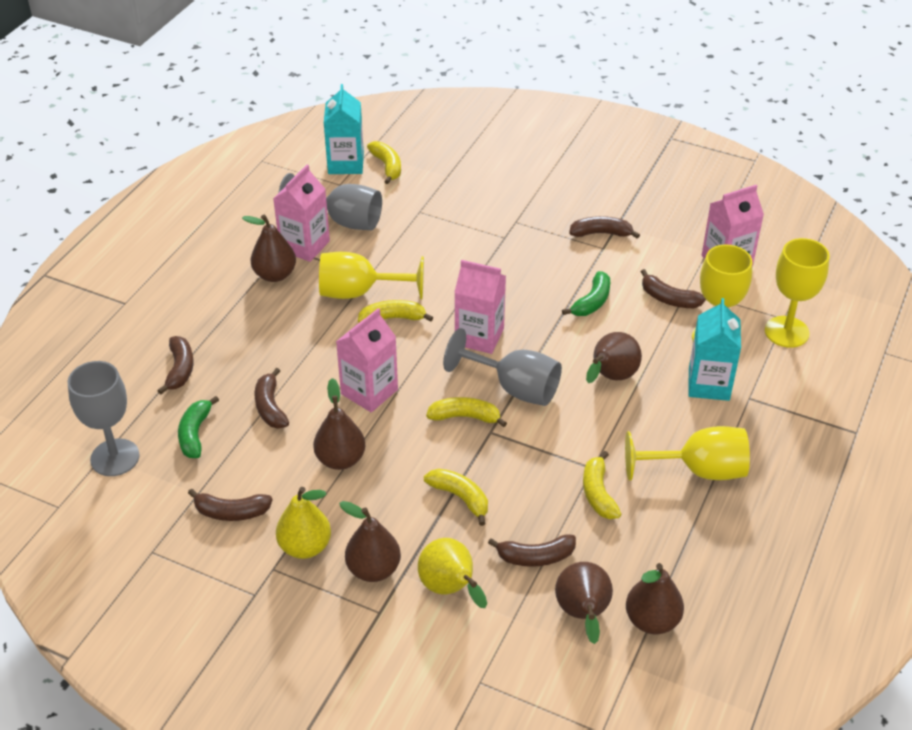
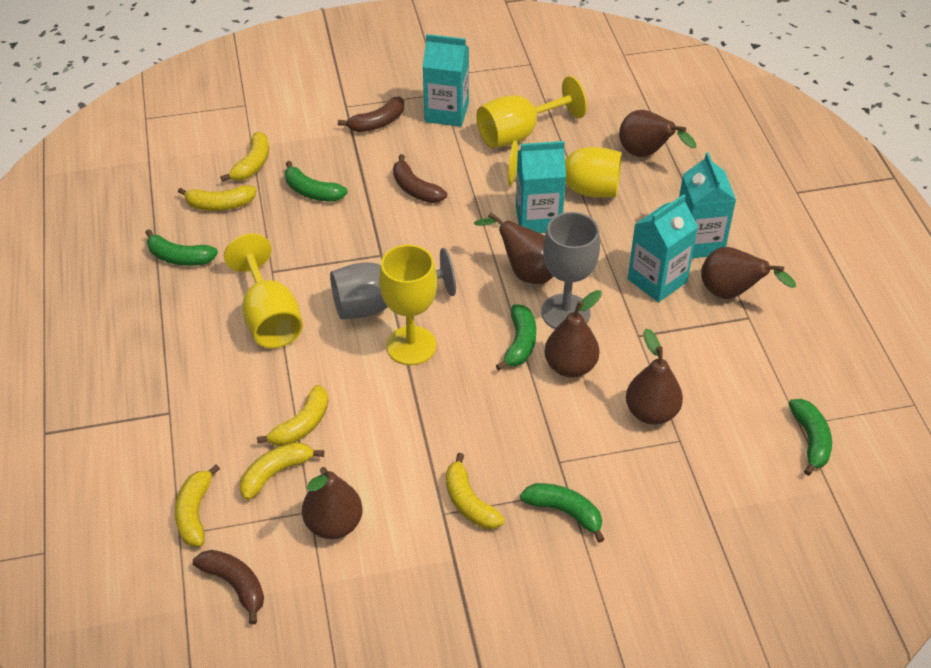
brown banana: [157,336,193,394] [188,489,273,521] [255,368,289,428] [488,535,576,567] [569,216,640,239] [641,269,706,308] = 6 -> [193,550,264,625] [338,96,404,132] [393,154,447,203] = 3
green banana: [178,396,219,458] [562,271,610,316] = 2 -> [145,229,218,266] [285,161,348,202] [496,305,536,370] [520,483,605,543] [788,399,832,476] = 5
grey goblet: [67,361,140,476] [278,173,382,230] [443,328,562,406] = 3 -> [330,248,456,320] [541,212,600,329] = 2
pink carton: [273,165,330,262] [336,308,398,413] [454,260,506,354] [702,185,764,267] = 4 -> none = 0
turquoise carton: [324,84,364,174] [688,298,741,401] = 2 -> [423,34,469,127] [516,141,566,233] [628,194,698,302] [679,152,736,258] = 4
yellow banana: [358,300,433,323] [367,141,401,184] [424,469,488,526] [426,397,507,428] [583,451,621,519] = 5 -> [175,464,220,546] [178,185,256,211] [220,132,269,182] [240,442,324,500] [257,385,328,446] [446,453,505,529] = 6
yellow pear: [276,487,331,559] [418,538,487,608] = 2 -> none = 0

